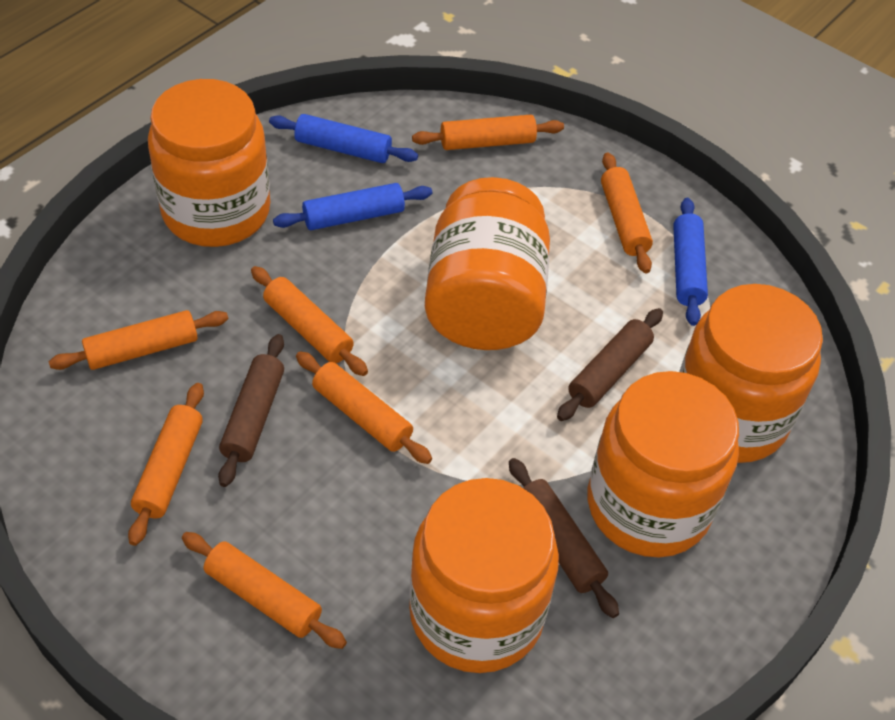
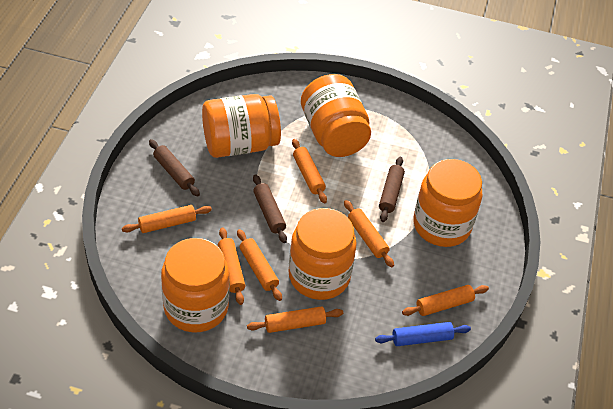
blue rolling pin: [269,114,418,163] [273,183,432,230] [673,198,708,326] = 3 -> [375,322,471,346] = 1

